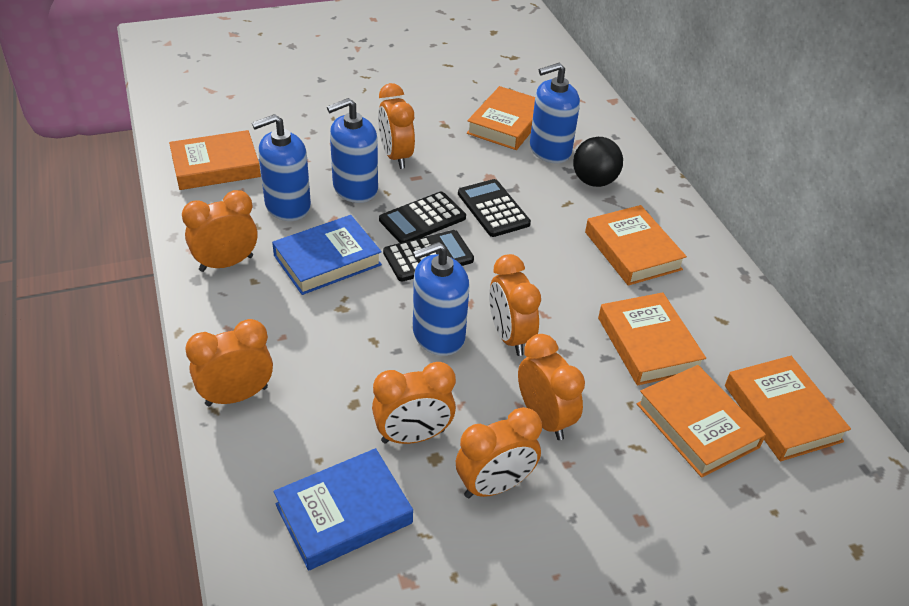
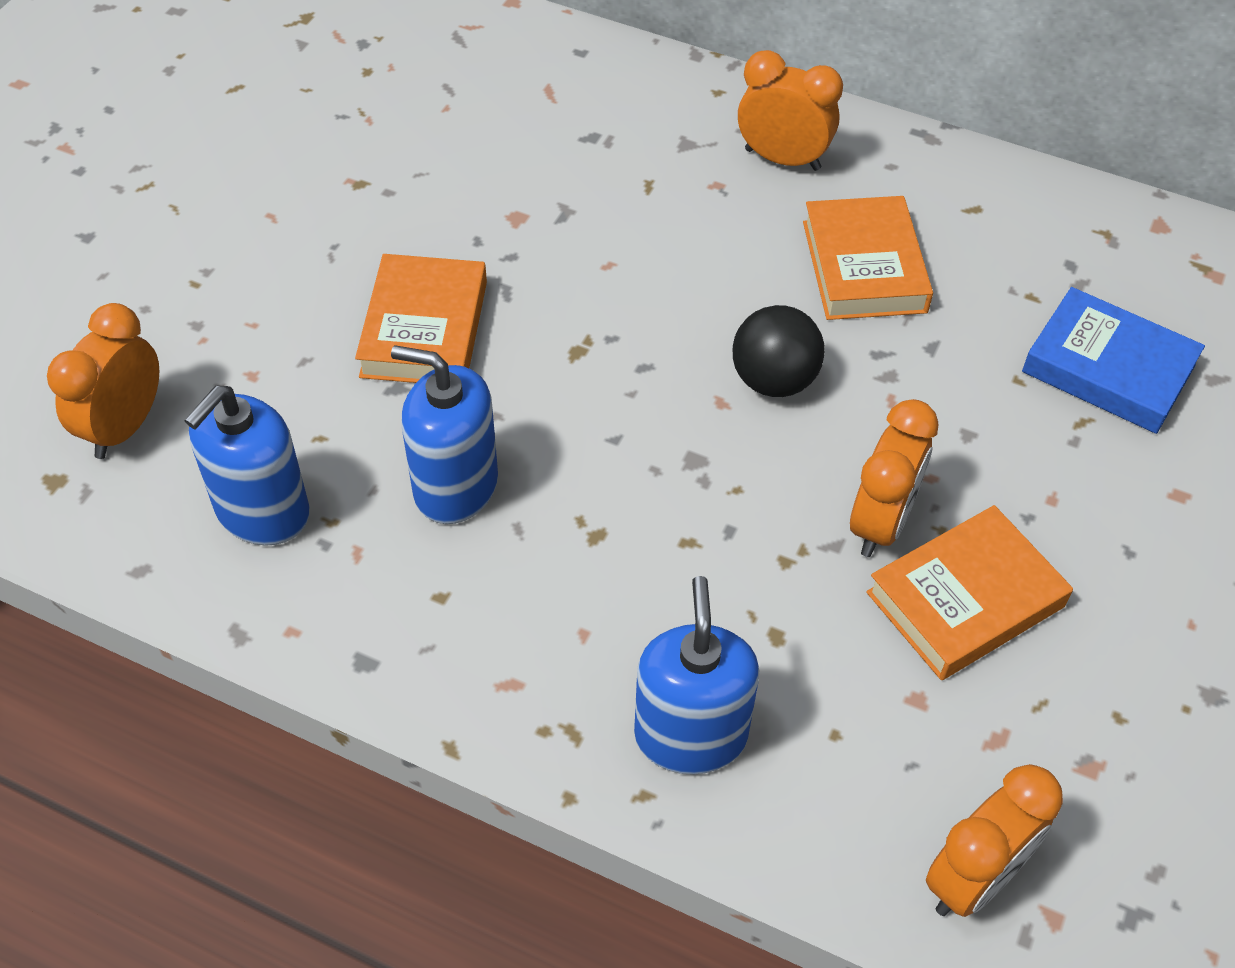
black calculator: [379,192,466,243] [383,230,474,281] [458,179,531,237] = 3 -> none = 0
blue book: [272,215,382,295] [273,448,413,570] = 2 -> [1022,287,1205,434] = 1
blue soap dispenser: [252,114,311,221] [327,98,378,203] [413,242,469,356] [530,63,580,164] = 4 -> [184,385,310,546] [391,345,498,524] [634,576,759,775] = 3
orange book: [169,130,261,190] [467,86,535,150] [585,205,687,286] [598,292,706,385] [637,365,766,478] [725,356,851,461] = 6 -> [355,254,487,383] [803,196,933,320] [866,505,1073,680] = 3
orange clock: [182,190,258,272] [185,319,273,406] [372,362,456,444] [378,83,415,169] [456,407,542,498] [489,254,541,356] [518,334,585,440] = 7 -> [47,303,159,459] [738,50,843,171] [850,399,938,557] [926,764,1063,917] = 4

